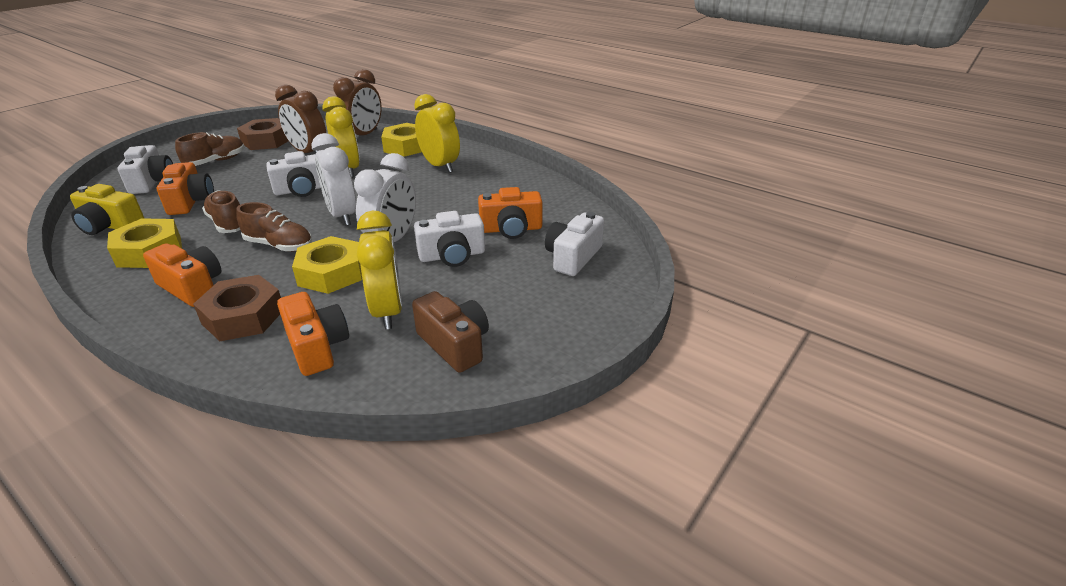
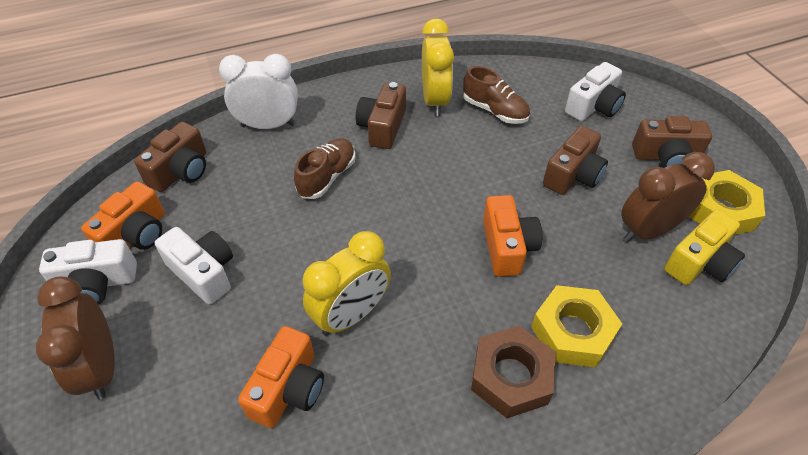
brown camera: [412,291,489,373] = 1 -> [134,122,206,192] [356,82,406,149] [543,126,608,195] [632,116,712,168] = 4
brown nut: [193,275,281,341] [237,118,288,150] = 2 -> [471,326,556,418] = 1
brown shoe: [175,132,245,166] [202,190,240,233] [236,202,312,252] = 3 -> [294,138,356,199] [463,66,530,124] = 2
orange camera: [143,243,221,307] [157,162,214,215] [277,292,349,376] [478,187,543,239] = 4 -> [81,182,165,250] [238,326,324,428] [483,195,542,277] = 3
white camera: [118,145,173,194] [266,151,321,197] [414,211,485,267] [545,212,604,276] = 4 -> [39,239,137,304] [155,227,233,304] [565,62,626,121] = 3
white clock: [312,133,356,226] [354,153,416,242] = 2 -> [219,54,298,129] = 1
yellow clock: [322,96,360,178] [357,211,402,329] [414,94,460,173] = 3 -> [303,231,391,336] [422,18,454,116] = 2
yellow nut: [107,218,182,268] [292,236,362,294] [381,123,422,157] = 3 -> [531,285,622,368] [689,170,765,235] = 2

